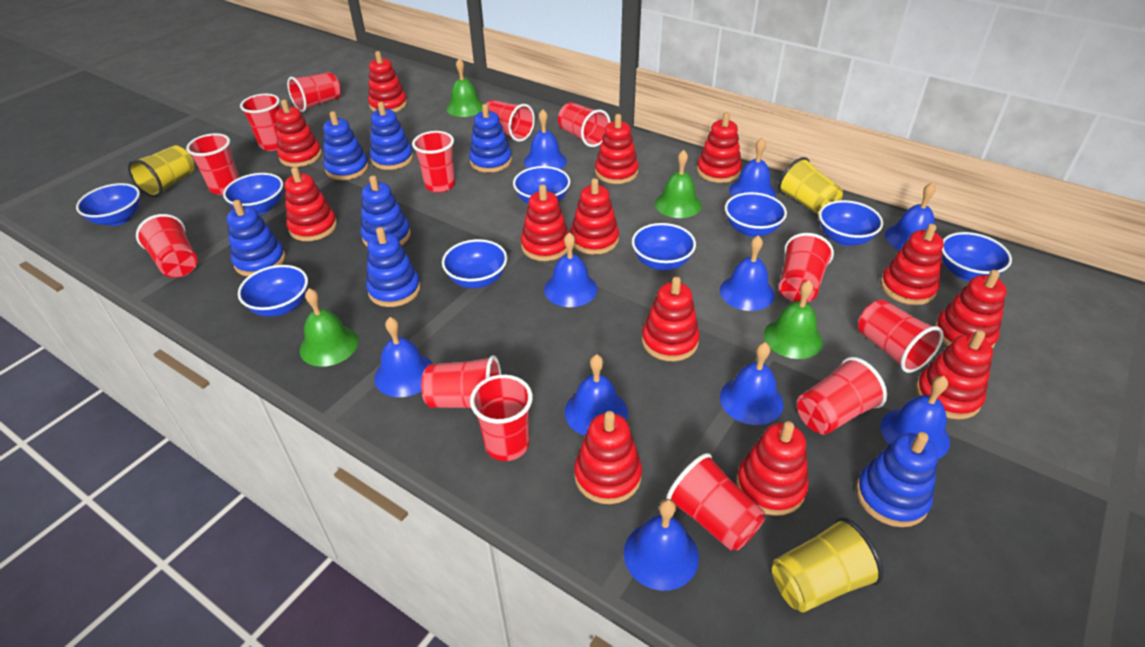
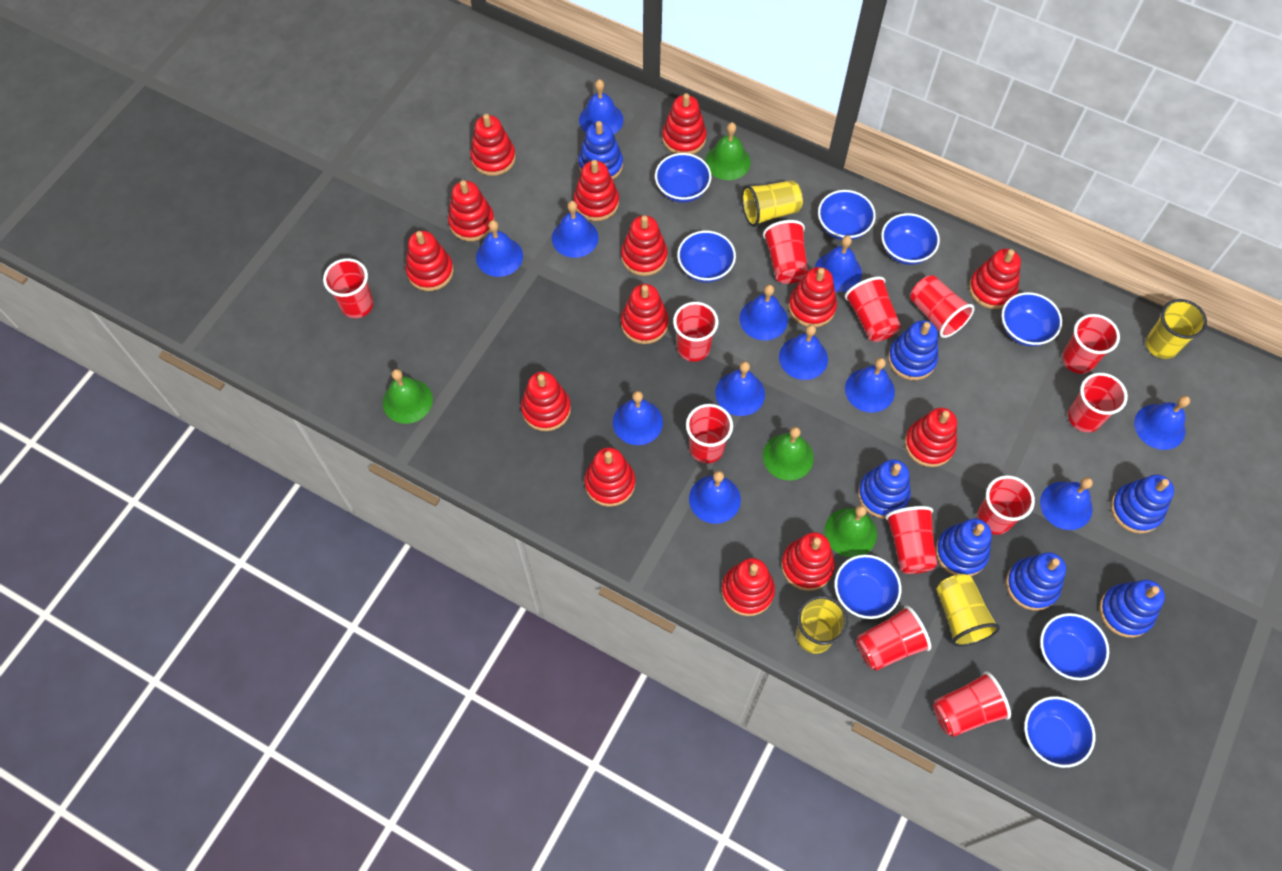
blue bell: [374,317,433,397] [524,109,567,169] [544,232,597,307] [565,354,628,436] [624,499,699,591] [720,235,775,311] [720,342,784,425] [729,138,776,198] [881,376,950,459] [885,182,936,250] = 10 -> [476,220,523,277] [552,201,599,258] [579,79,623,134] [613,391,663,445] [689,471,741,524] [715,361,765,416] [740,285,788,340] [779,325,828,380] [815,236,862,292] [845,358,895,413] [1040,477,1093,530] [1134,396,1190,450] = 12
blue bowl: [76,183,140,226] [223,173,283,215] [238,265,308,317] [442,239,507,288] [513,166,571,204] [632,223,696,270] [725,192,787,237] [819,200,883,246] [942,232,1012,281] = 9 -> [655,153,712,203] [677,231,736,283] [818,190,876,240] [835,555,901,619] [881,213,940,265] [1002,292,1062,346] [1024,696,1095,768] [1040,613,1109,680] = 8
red cup: [136,214,197,278] [186,133,239,195] [240,93,280,151] [287,72,341,112] [412,131,455,193] [421,355,501,408] [470,375,533,461] [486,100,535,142] [558,102,611,147] [666,453,765,551] [779,233,834,302] [797,357,887,435] [858,300,944,373] = 13 -> [323,258,373,318] [673,302,718,362] [686,404,733,463] [763,220,808,284] [845,276,901,342] [856,606,931,671] [885,506,938,574] [910,275,975,338] [933,671,1011,737] [977,475,1035,535] [1062,314,1120,374] [1068,373,1128,432] = 12
red stacking toy: [275,99,322,167] [285,167,337,241] [368,51,407,112] [521,184,569,261] [570,178,619,255] [574,411,642,504] [595,114,639,184] [642,277,700,361] [697,112,742,183] [736,421,809,516] [880,224,944,305] [916,330,993,420] [934,270,1007,348] = 13 -> [406,231,454,291] [448,180,495,241] [470,114,516,176] [521,371,571,431] [574,160,619,221] [584,447,635,507] [621,215,668,276] [621,284,669,344] [662,93,706,154] [721,558,775,616] [781,532,835,591] [788,267,837,327] [905,408,957,467] [969,249,1021,309] = 14
yellow cup: [128,145,194,197] [772,517,884,612] [778,157,843,215] = 3 -> [741,180,803,227] [796,595,848,654] [936,574,1000,647] [1146,299,1207,359] = 4

